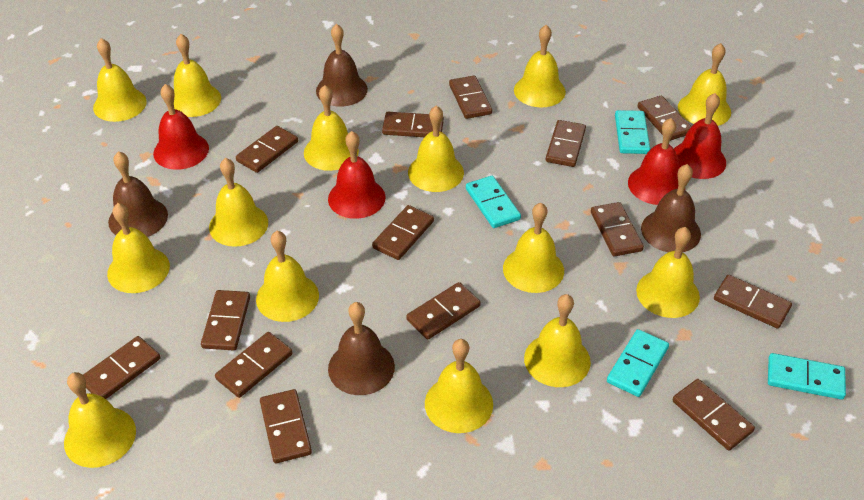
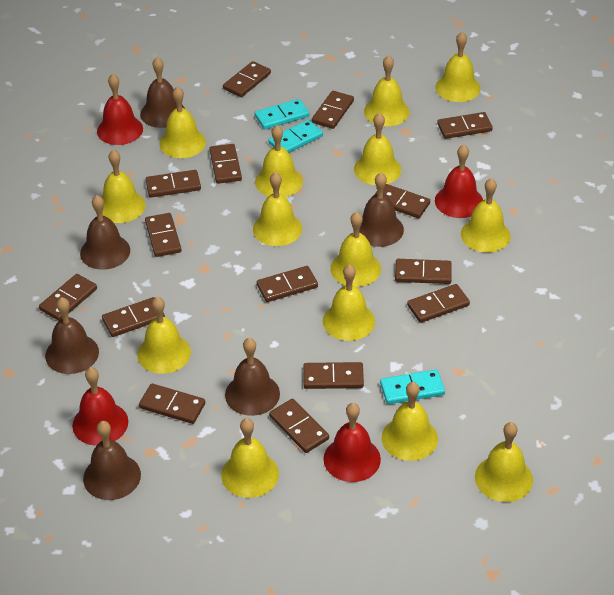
brown bell: [108,151,168,237] [316,24,368,107] [328,302,395,395] [641,164,701,252] = 4 -> [45,297,99,374] [80,195,130,270] [83,421,141,500] [140,57,185,128] [225,338,280,416] [359,173,404,247] = 6
brown domino: [83,336,160,399] [201,290,250,351] [215,332,293,398] [236,126,298,173] [260,389,312,463] [372,205,434,260] [382,112,444,137] [406,282,481,339] [449,76,492,119] [546,120,586,167] [591,202,644,256] [638,96,691,141] [673,379,755,451] [714,275,792,329] = 14 -> [39,274,97,321] [102,297,165,337] [139,383,205,424] [145,170,201,198] [145,213,181,257] [209,144,242,184] [223,61,271,97] [257,266,318,302] [269,399,329,453] [303,362,364,389] [312,91,354,129] [374,184,430,218] [395,259,452,284] [407,284,470,323] [437,112,493,139] = 15
turquoise domino: [466,176,521,228] [607,329,669,397] [615,110,650,154] [768,353,846,400] = 4 -> [255,99,309,130] [268,120,323,152] [380,370,445,404] = 3

